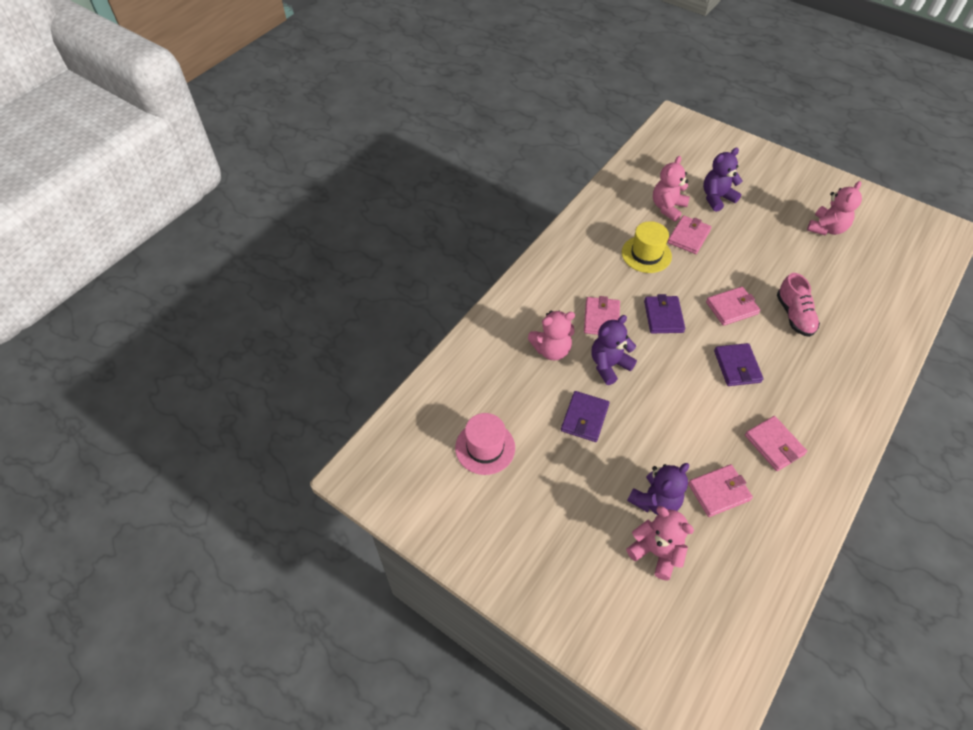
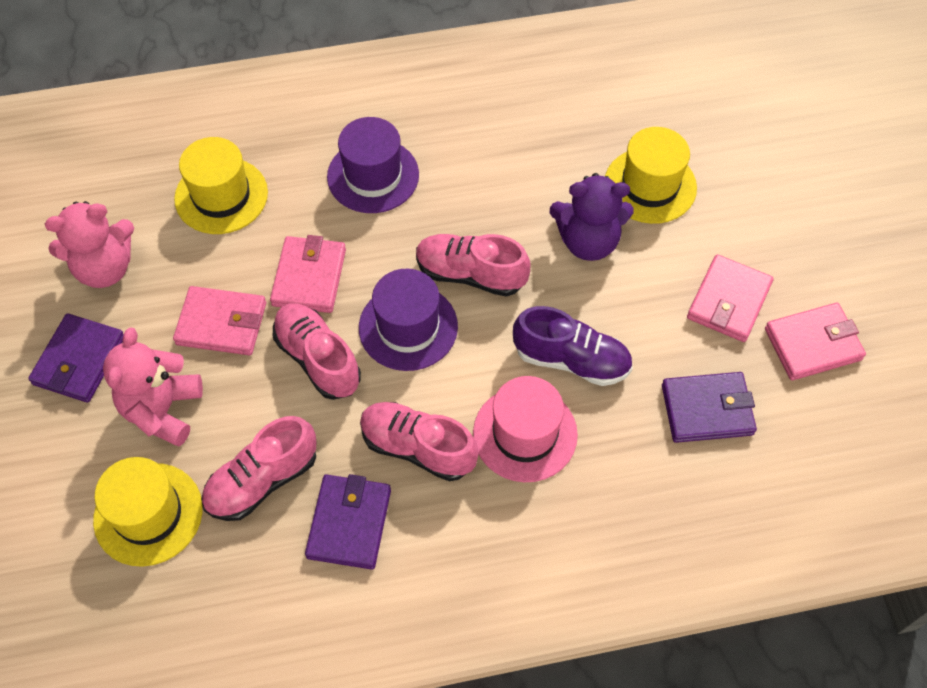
pink shoe: [777,273,820,337] = 1 -> [201,416,316,521] [273,303,361,400] [360,402,479,481] [416,234,530,297] = 4
pink teddy bear: [528,310,575,361] [626,506,694,581] [653,156,690,222] [807,181,862,235] = 4 -> [45,201,134,288] [103,328,203,446] = 2
pink wallet: [584,296,620,335] [668,215,712,254] [688,464,753,517] [706,287,760,326] [745,416,807,471] = 5 -> [173,286,266,355] [270,235,346,313] [687,254,774,342] [765,303,866,380] = 4
purple hat: none = 0 -> [327,117,419,213] [359,269,458,371] = 2
purple shoe: none = 0 -> [513,306,633,386] = 1
purple teddy bear: [591,315,637,385] [627,463,689,515] [703,148,742,212] = 3 -> [550,173,634,261] = 1
yellow hat: [622,221,672,273] = 1 -> [93,457,203,567] [174,137,268,234] [605,127,697,224] = 3

